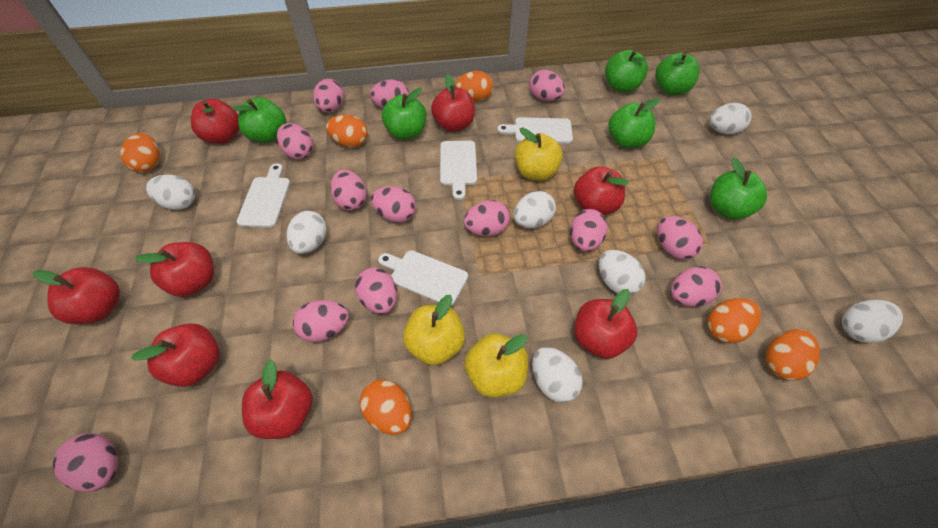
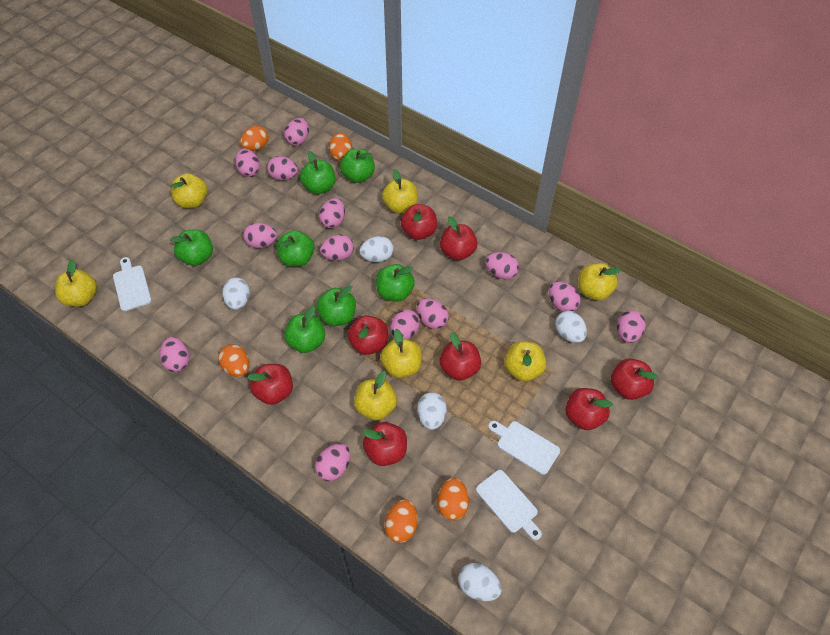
green apple: [232,97,286,143] [382,88,426,140] [605,50,648,93] [608,98,660,148] [655,52,700,96] [710,157,767,220] = 6 -> [170,229,213,266] [276,230,314,267] [284,306,325,353] [300,151,335,194] [316,285,356,326] [340,149,375,183] [376,264,415,302] = 7
orange egg: [120,133,160,173] [326,115,368,147] [360,379,412,435] [455,71,493,101] [707,298,761,343] [765,329,820,381] = 6 -> [218,344,250,377] [240,126,269,151] [329,132,352,161] [385,499,418,543] [437,478,469,521] = 5
white cutting board: [237,163,290,228] [378,250,468,306] [440,141,477,200] [497,117,573,144] = 4 -> [113,257,152,311] [476,470,542,540] [488,421,560,475] = 3
white egg: [146,174,195,210] [287,211,327,254] [513,191,556,228] [532,347,583,403] [599,250,646,295] [709,103,751,134] [842,300,903,343] = 7 -> [222,278,250,310] [359,236,394,262] [417,392,447,430] [459,563,502,601] [555,311,587,343] = 5
yellow apple: [403,295,465,366] [465,333,528,398] [515,128,563,181] = 3 -> [55,259,97,307] [171,173,207,208] [354,371,397,420] [380,329,422,378] [382,169,418,213] [504,341,546,382] [578,263,621,301] = 7

